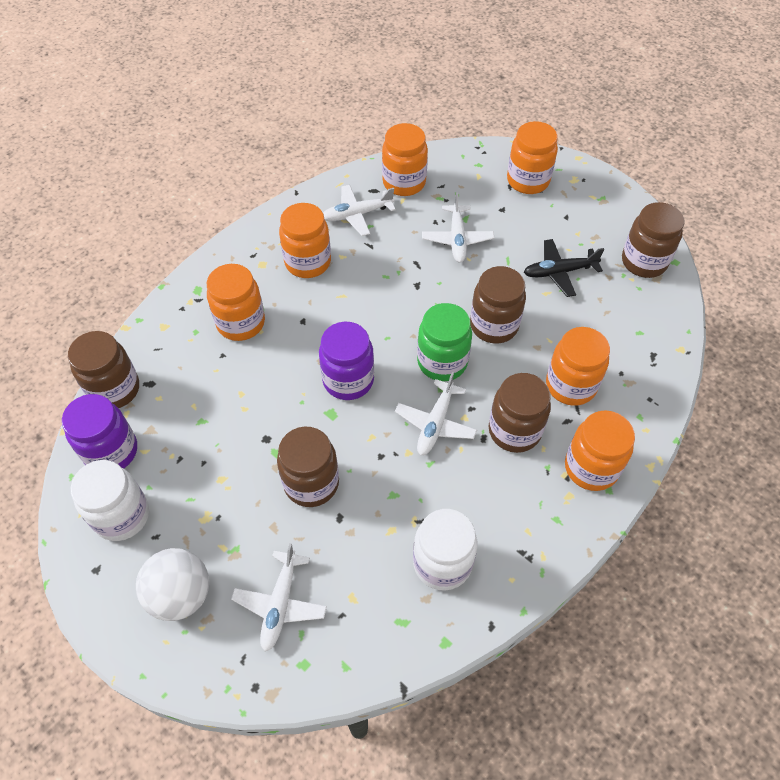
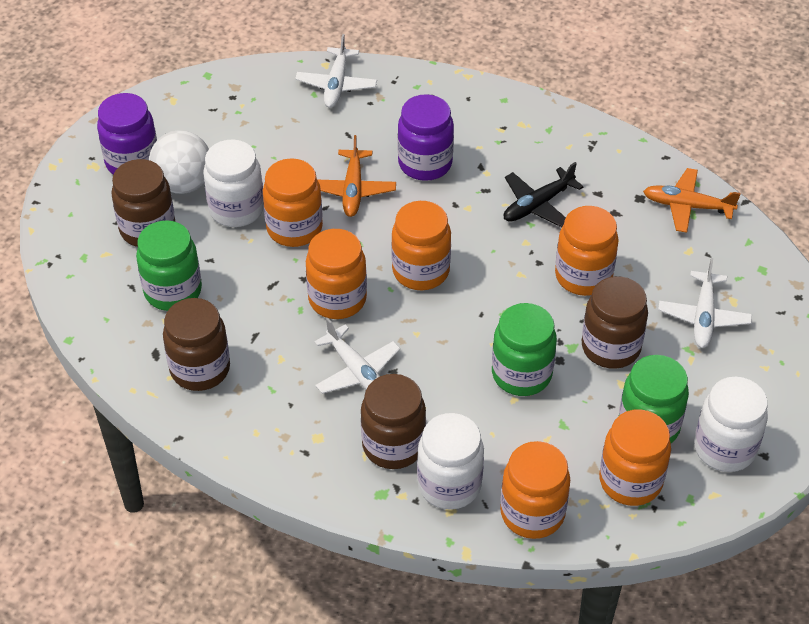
brown jar: [68,331,139,408] [277,427,339,507] [470,266,526,344] [489,373,551,453] [622,202,684,278] = 5 -> [112,159,175,247] [163,298,230,391] [361,374,426,469] [582,276,648,369] = 4
green jar: [417,303,472,381] = 1 -> [136,220,202,311] [492,303,557,396] [619,355,689,443] = 3
orange plane: none = 0 -> [318,135,396,217] [643,168,741,233] = 2
white jar: [71,460,149,541] [413,509,477,591] = 2 -> [203,139,264,227] [417,413,484,510] [694,377,768,472] = 3
white plane: [231,543,327,652] [323,185,396,236] [395,372,477,455] [422,193,494,263] = 4 -> [295,34,377,108] [314,318,400,394] [658,258,752,348] = 3

